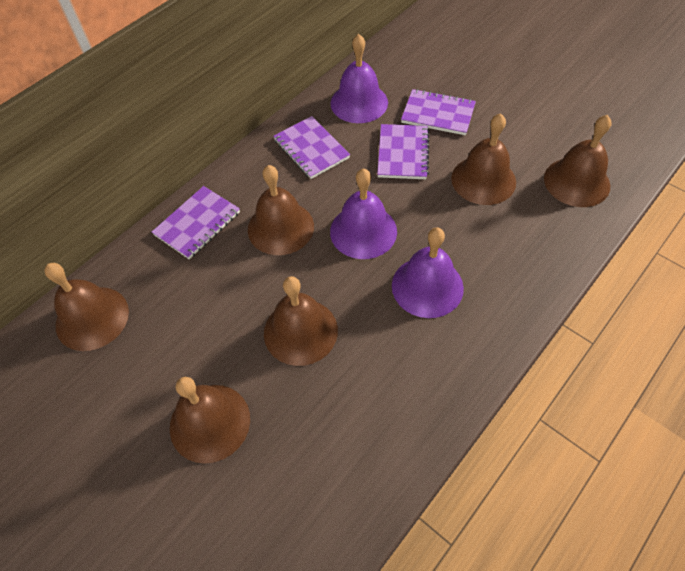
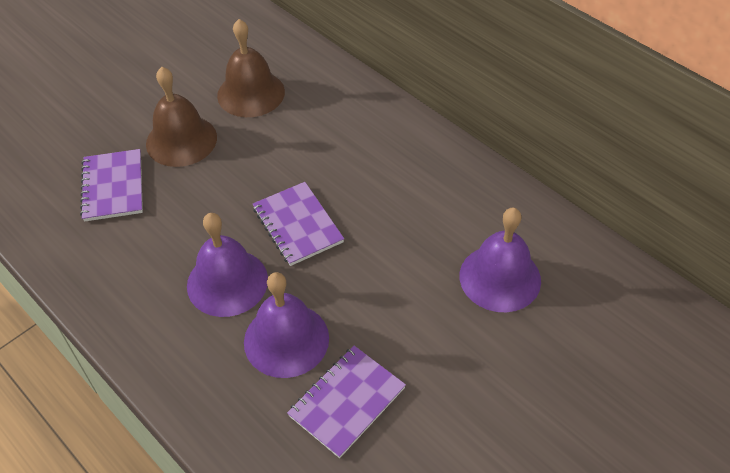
brown bell: [44,263,129,351] [170,377,250,464] [248,165,314,255] [264,276,338,366] [451,113,516,205] [544,115,611,207] = 6 -> [146,67,217,167] [217,19,285,117] = 2
purple notebook: [152,186,240,259] [273,116,350,179] [377,124,429,179] [401,89,476,135] = 4 -> [80,149,143,222] [253,182,344,266] [287,346,406,458] = 3

